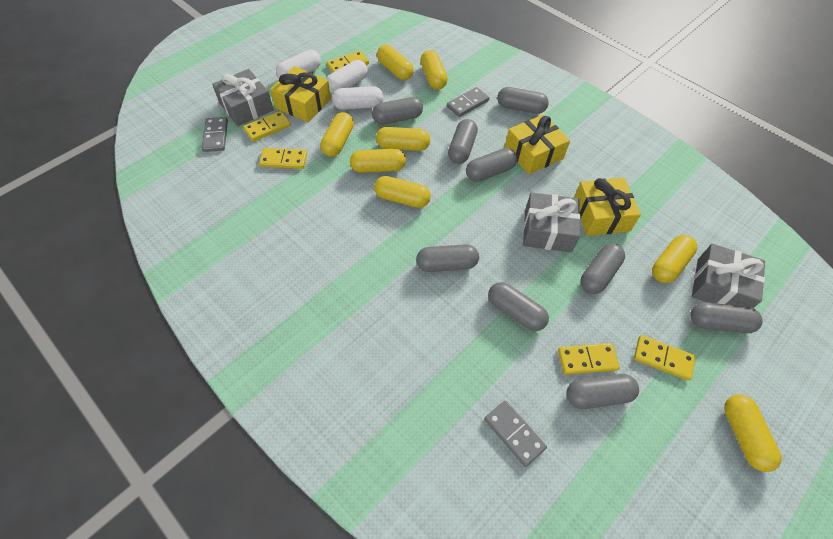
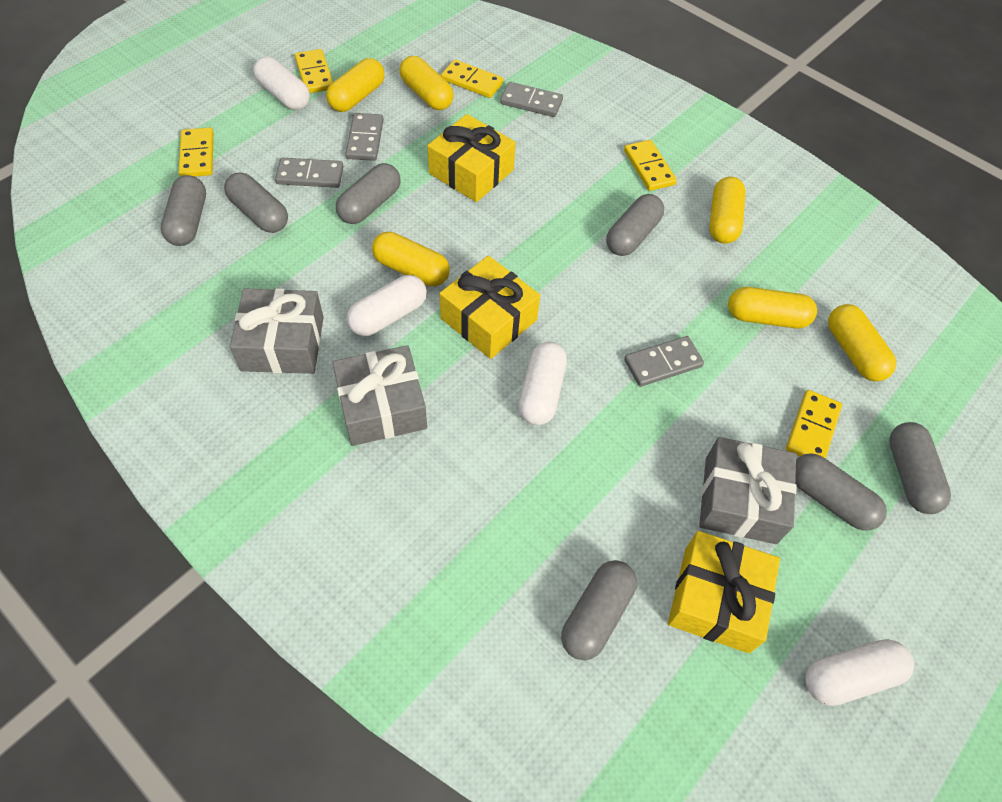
grey capsule: [372,97,423,125] [416,244,479,272] [448,119,478,164] [466,148,517,182] [488,282,549,331] [497,87,549,114] [566,374,639,409] [581,243,625,294] [690,302,763,333] = 9 -> [161,175,206,246] [224,172,288,233] [336,163,401,224] [561,560,637,660] [606,194,664,256] [795,453,887,531] [889,422,951,514] = 7
grey domino: [202,117,228,152] [447,87,489,117] [484,401,547,467] = 3 -> [275,158,344,188] [346,113,384,161] [500,82,563,117] [624,336,704,387] = 4
white capsule: [276,50,321,78] [326,60,368,94] [332,86,384,110] = 3 -> [253,57,310,110] [347,275,427,336] [519,342,567,425] [805,639,914,706] = 4
yellow capsule: [320,112,354,157] [350,149,406,173] [374,176,431,208] [376,127,430,151] [377,45,414,80] [420,50,448,89] [652,235,697,283] [724,395,782,472] = 8 -> [326,58,385,112] [372,232,450,286] [399,56,454,110] [709,177,746,244] [728,287,817,328] [828,304,896,381] = 6

